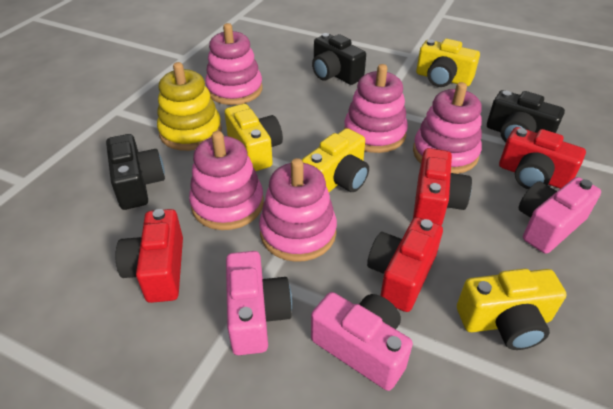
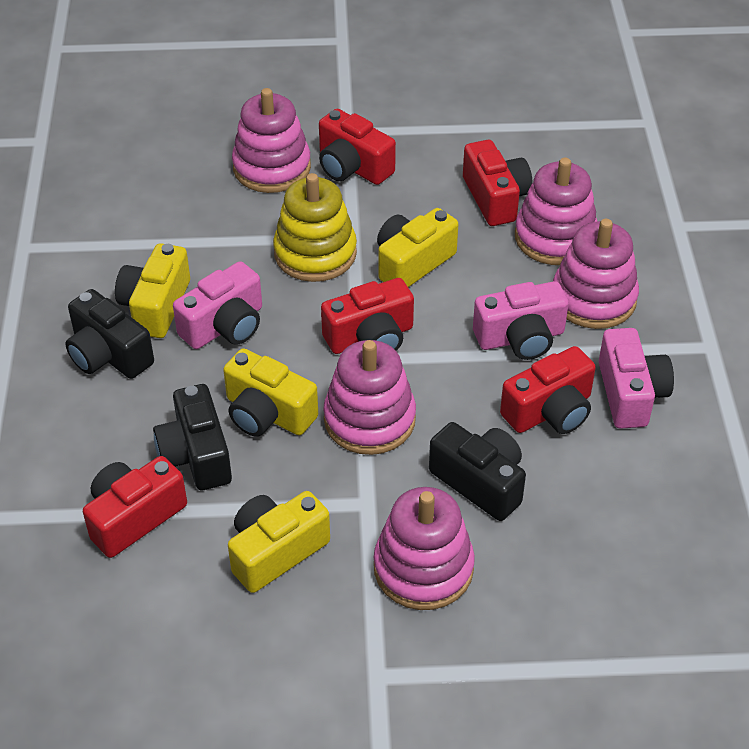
red camera: [115,209,183,303] [367,217,443,312] [413,148,472,225] [499,127,586,189] = 4 -> [83,456,187,558] [319,109,396,185] [321,278,414,354] [463,140,533,226] [500,346,596,434] = 5

